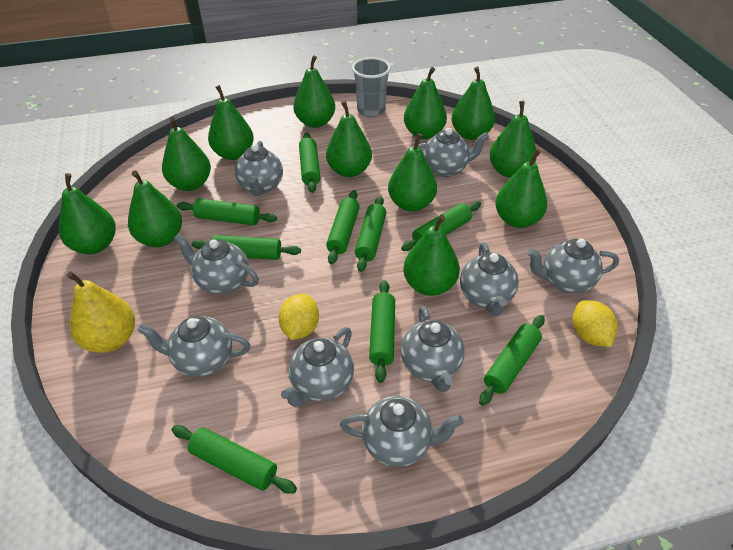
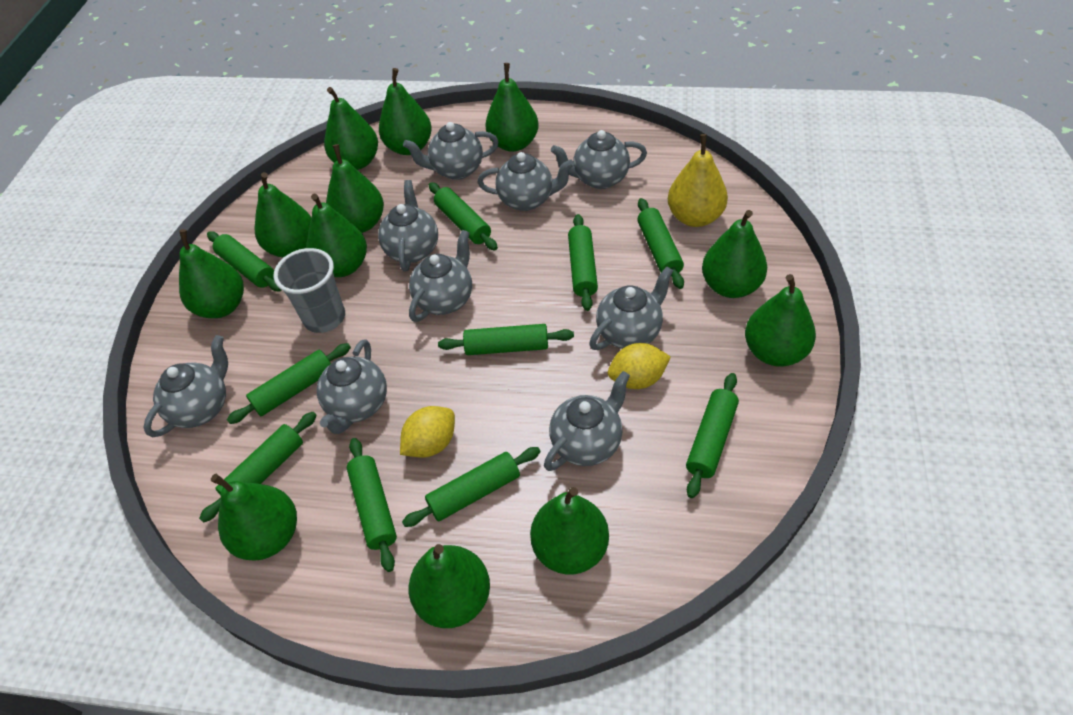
green rolling pin: [172,425,297,494] [177,198,277,226] [192,235,301,260] [299,133,320,193] [326,190,360,264] [355,196,386,272] [369,280,395,383] [401,201,481,251] [479,315,545,406] = 9 -> [199,412,317,523] [207,231,281,291] [227,343,351,424] [346,438,397,572] [402,447,541,527] [429,182,498,250] [438,324,574,355] [568,214,598,311] [637,198,684,289] [686,373,739,498] = 10

